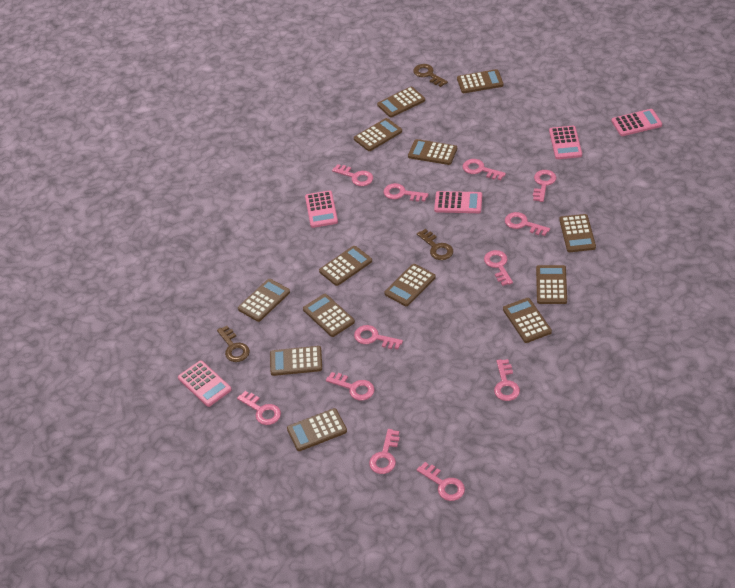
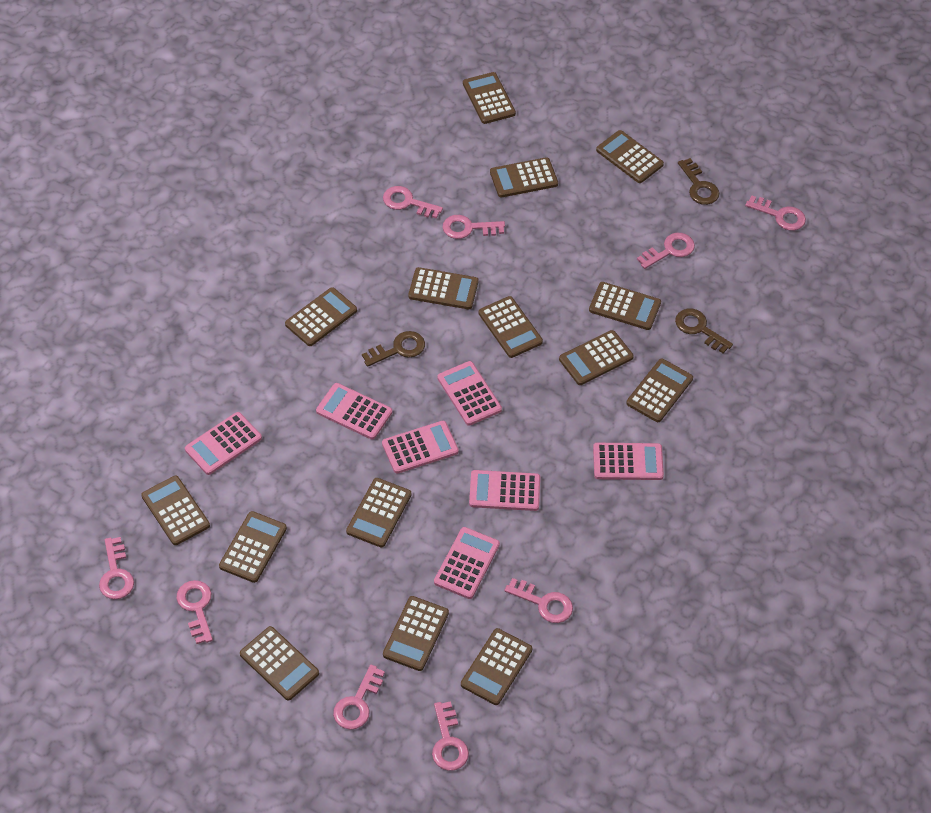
brown calculator: [238,279,290,322] [270,346,322,376] [287,408,347,451] [303,294,355,337] [319,246,372,286] [354,118,402,151] [377,87,425,118] [384,264,436,306] [408,139,457,165] [457,69,503,93] [503,298,552,343] [536,265,567,304] [559,214,596,252] = 13 -> [141,476,210,545] [219,511,287,583] [240,626,319,701] [285,287,357,346] [346,478,411,548] [383,596,449,671] [408,267,478,309] [461,628,532,705] [463,72,516,124] [479,296,543,358] [490,157,558,198] [559,330,634,385] [589,282,661,330] [596,130,664,183] [626,359,693,422] = 15
pink calculator: [178,361,232,407] [305,190,338,228] [434,191,482,213] [549,126,582,159] [611,109,662,136] = 5 -> [185,412,262,475] [316,383,392,439] [382,421,459,474] [434,527,500,599] [437,361,502,426] [469,470,540,511] [593,443,664,480] = 7
pink key: [237,391,281,425] [326,372,375,401] [332,164,373,186] [354,325,403,349] [369,429,400,474] [384,183,429,202] [417,462,465,501] [463,159,506,180] [484,250,513,286] [494,359,520,401] [505,212,550,236] [533,170,556,202] = 12 -> [99,537,134,599] [176,580,213,644] [333,665,385,730] [383,186,443,219] [432,701,469,771] [442,215,505,239] [505,578,573,623] [637,233,695,269] [745,196,806,231] = 9

